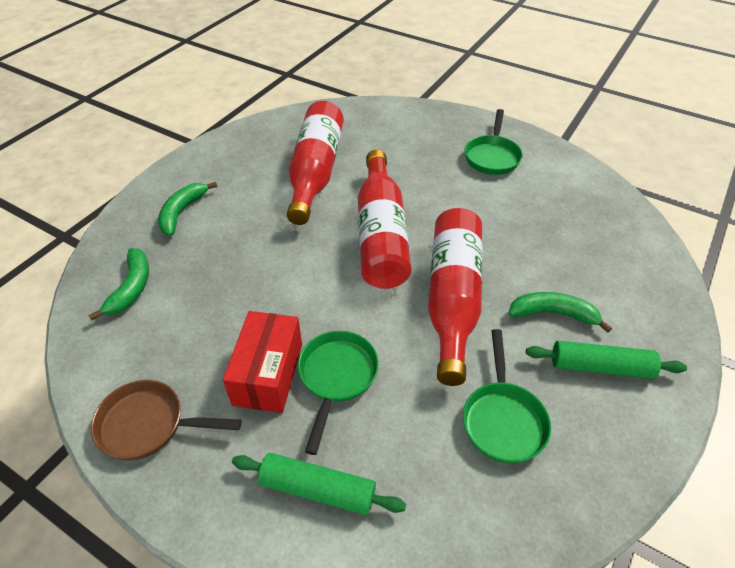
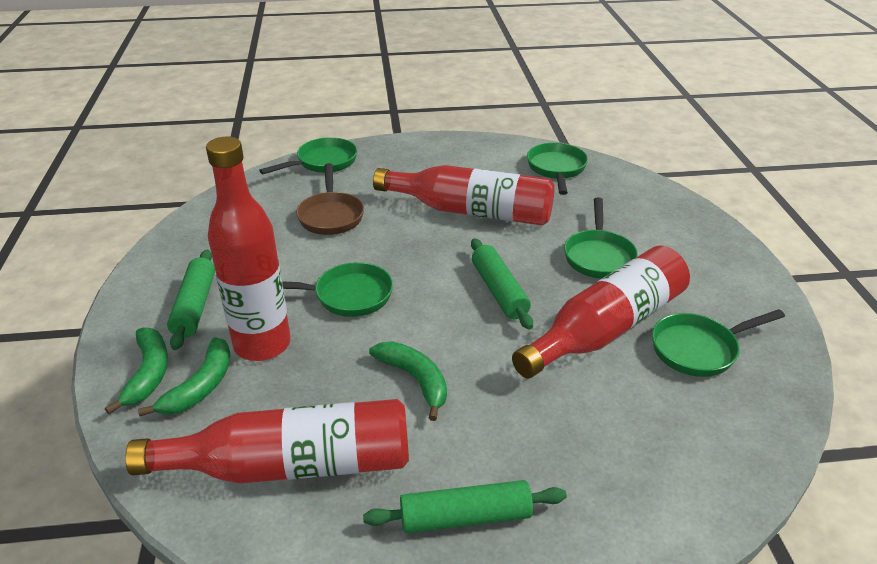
green pan: [298,331,379,455] [463,329,551,464] [464,109,523,175] = 3 -> [259,137,357,174] [282,262,393,317] [527,143,588,195] [564,197,638,279] [652,309,785,377] = 5
green rolling pin: [232,453,406,515] [526,341,687,379] = 2 -> [167,250,215,350] [363,480,567,533] [471,238,533,330] = 3
red bottle: [287,101,344,225] [358,150,411,289] [428,208,482,386] = 3 -> [125,399,409,484] [206,137,291,361] [373,165,555,226] [512,246,690,378] = 4
red box: [223,311,302,413] = 1 -> none = 0

